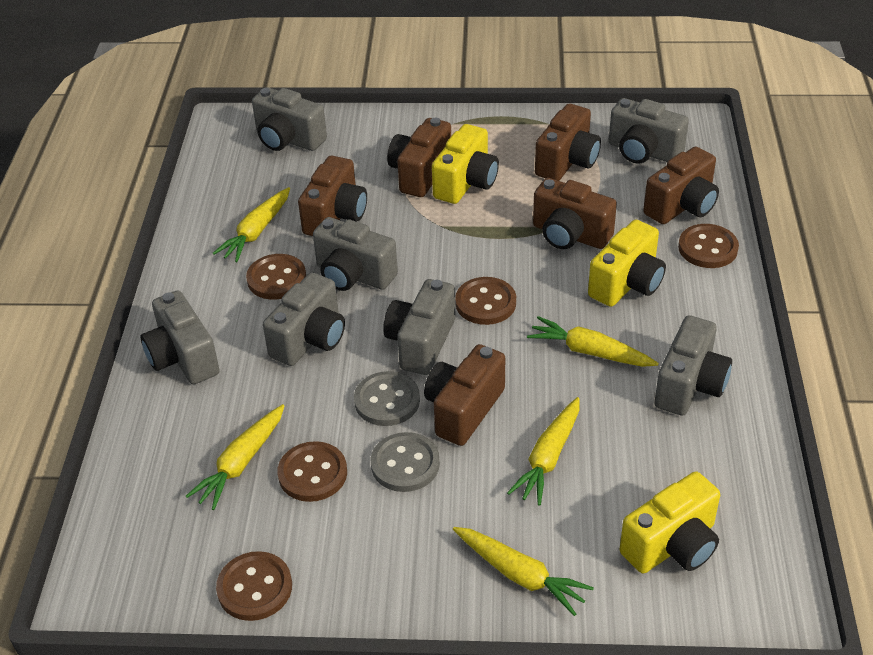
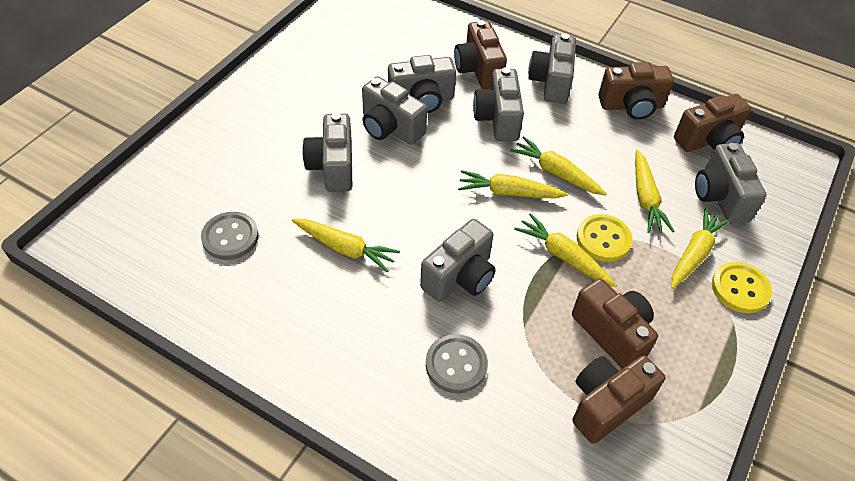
brown button: [216,551,292,621] [246,254,306,300] [277,441,347,502] [455,277,516,325] [678,224,739,268] = 5 -> none = 0
brown camera: [298,156,367,236] [387,118,451,197] [424,344,505,446] [533,178,617,249] [535,104,601,181] [643,147,719,224] = 6 -> [454,20,507,89] [572,278,658,369] [572,355,665,444] [598,62,674,120] [674,94,751,152] = 5
yellow button: none = 0 -> [576,214,633,262] [712,262,772,313] = 2
yellow camera: [432,124,499,204] [588,219,666,307] [619,471,720,573] = 3 -> none = 0
yellow carrot: [186,404,285,510] [213,187,290,262] [453,527,594,616] [507,397,579,506] [527,316,659,367] = 5 -> [292,219,400,272] [458,170,568,199] [510,136,607,196] [514,213,617,287] [635,150,675,233] [671,207,731,289] = 6

